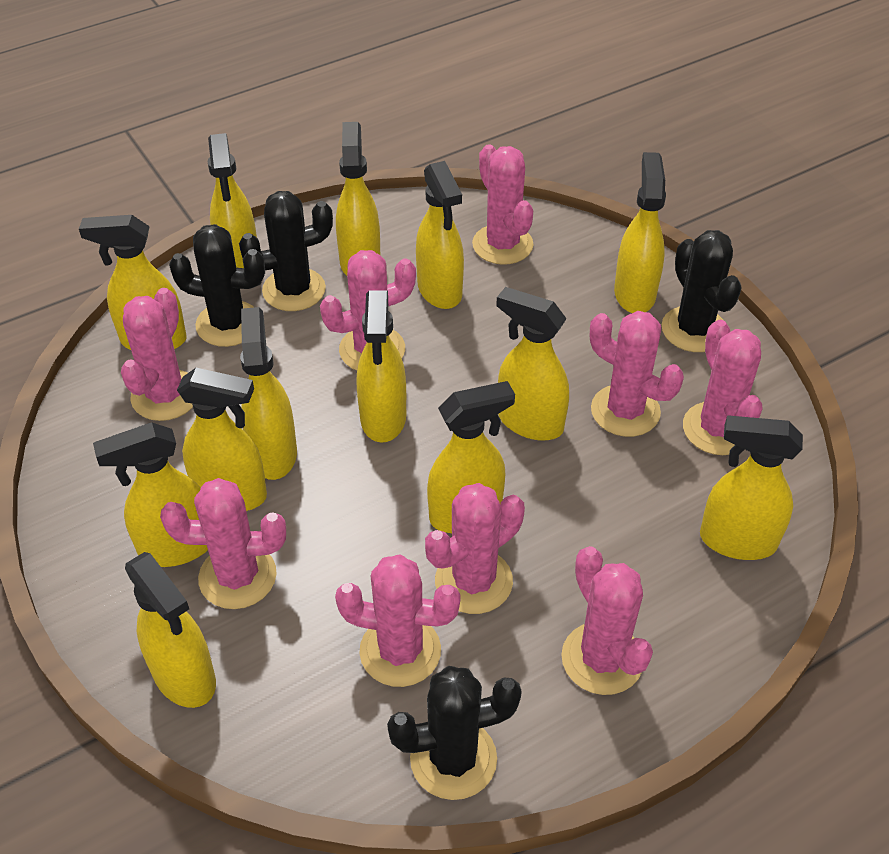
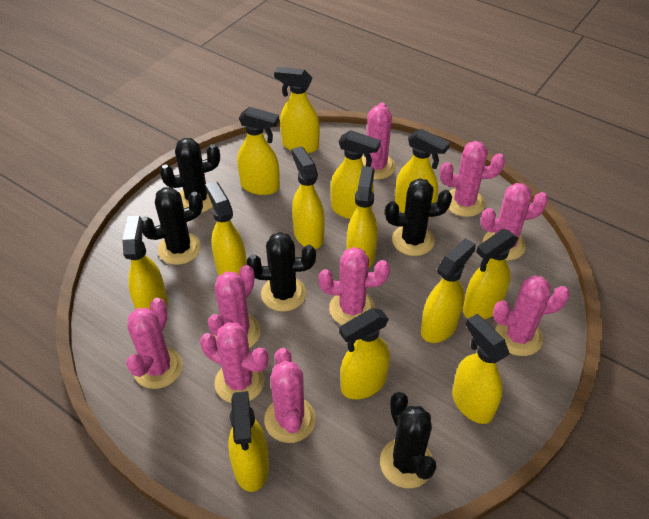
black cactus: [169,224,265,347] [239,191,333,311] [387,666,522,800] [661,230,742,352] = 4 -> [142,187,203,265] [160,138,220,213] [247,232,316,312] [380,392,437,488] [385,178,452,256] = 5

